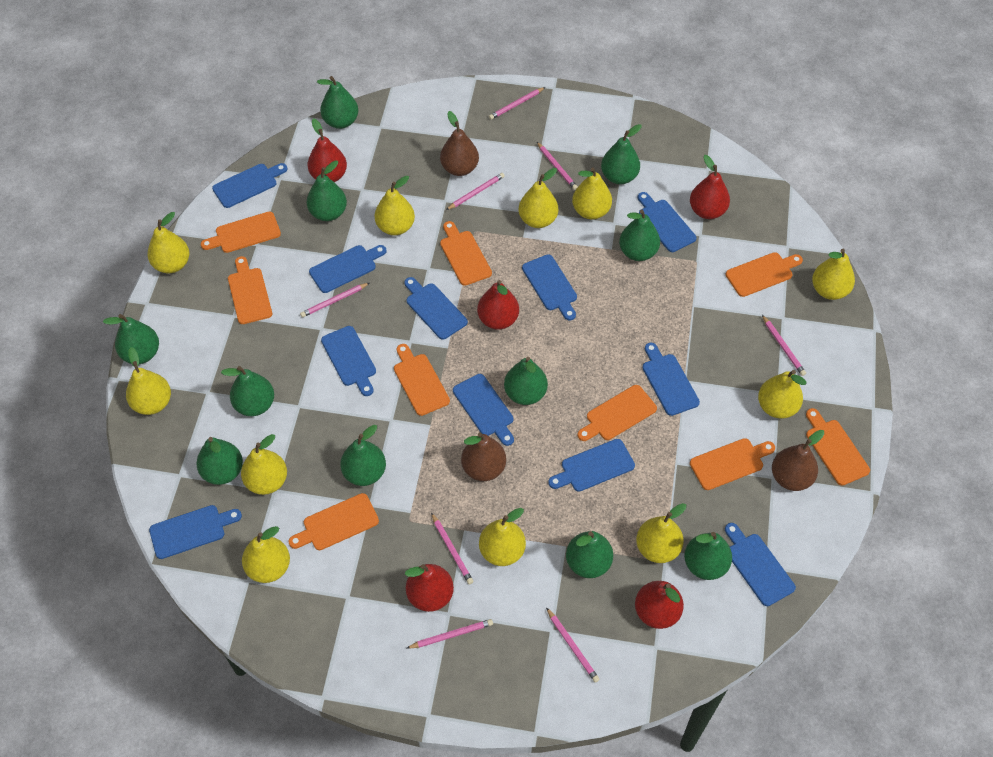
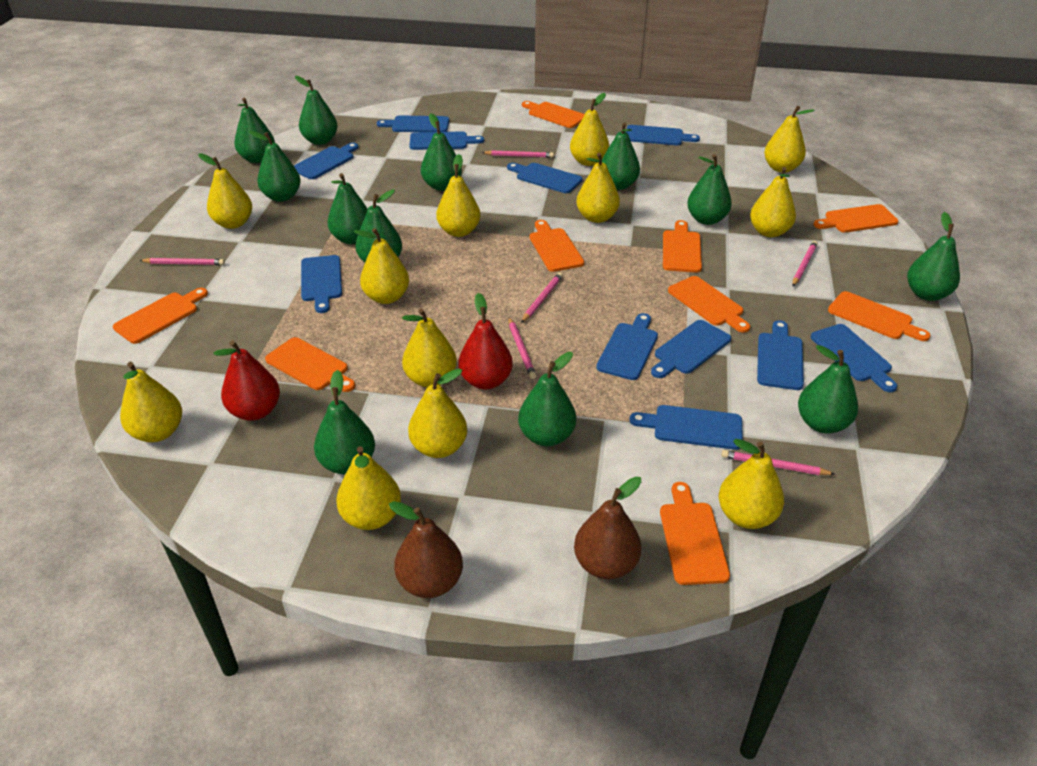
brown pear: [440,111,479,176] [461,432,506,481] [772,430,824,491] = 3 -> [389,501,463,598] [574,477,642,579] = 2
green pear: [103,314,159,364] [197,437,243,485] [221,366,274,416] [307,160,347,221] [317,76,359,129] [340,425,386,486] [504,357,548,405] [566,531,613,578] [601,124,642,184] [619,210,660,261] [684,532,732,580] = 11 -> [234,98,275,163] [249,131,301,202] [295,76,338,145] [314,370,375,474] [328,173,368,244] [355,190,402,263] [421,113,462,191] [518,352,576,446] [602,122,640,190] [687,154,732,225] [798,345,858,434] [907,212,960,301] = 12
pink pencil: [300,283,369,317] [407,619,493,649] [431,512,473,585] [446,173,504,210] [489,87,545,120] [537,142,578,190] [546,607,600,683] [762,315,806,376] = 8 -> [139,258,225,265] [482,150,554,158] [508,317,536,379] [521,272,563,323] [721,450,835,475] [792,241,818,286] = 6
red pear: [308,118,347,182] [405,564,454,612] [477,280,519,330] [635,581,684,629] [690,155,730,219] = 5 -> [214,340,280,421] [458,293,513,389] = 2
yellow pear: [126,347,171,415] [147,212,189,273] [241,434,287,495] [242,526,290,583] [375,176,415,235] [479,508,526,566] [519,168,558,228] [572,168,612,219] [636,503,686,563] [758,370,807,419] [812,249,855,300] = 11 -> [120,362,182,442] [198,153,252,229] [336,446,401,530] [353,228,409,304] [402,308,457,387] [408,368,467,458] [436,154,481,237] [570,93,609,166] [576,153,620,223] [719,439,784,529] [750,167,796,237] [764,106,815,173] = 12

